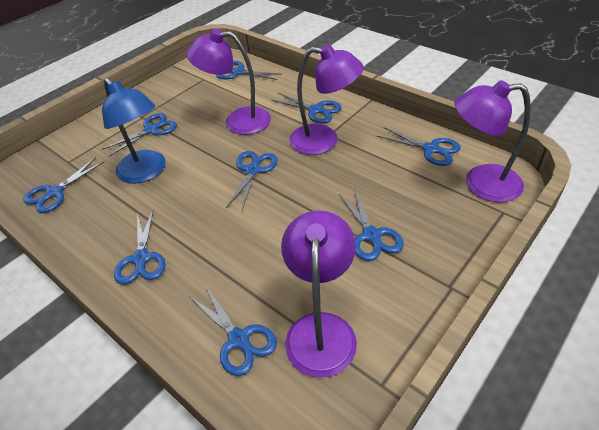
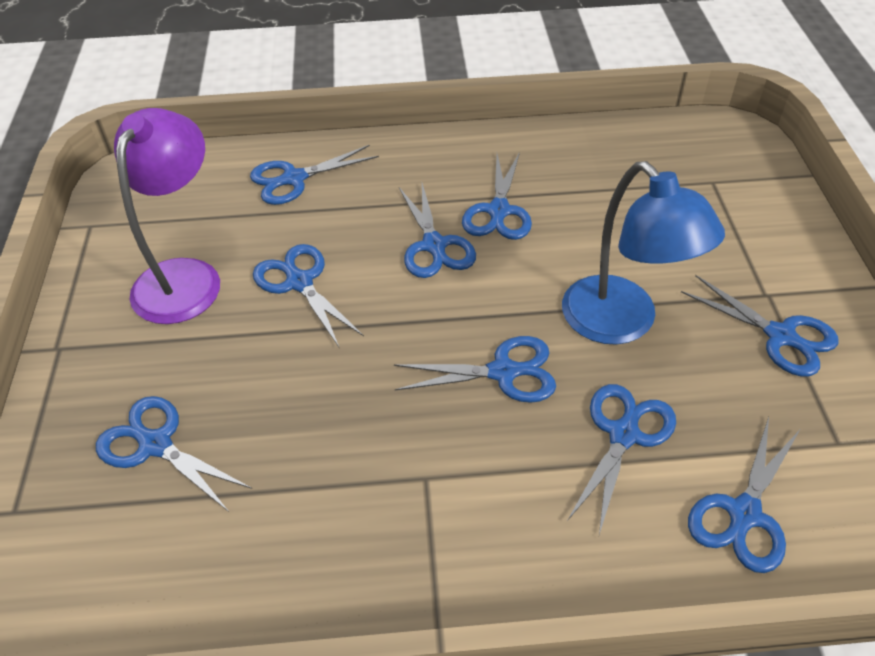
purple lamp: [186,29,271,135] [281,210,357,378] [289,44,364,155] [455,80,531,203] = 4 -> [114,108,220,324] = 1

